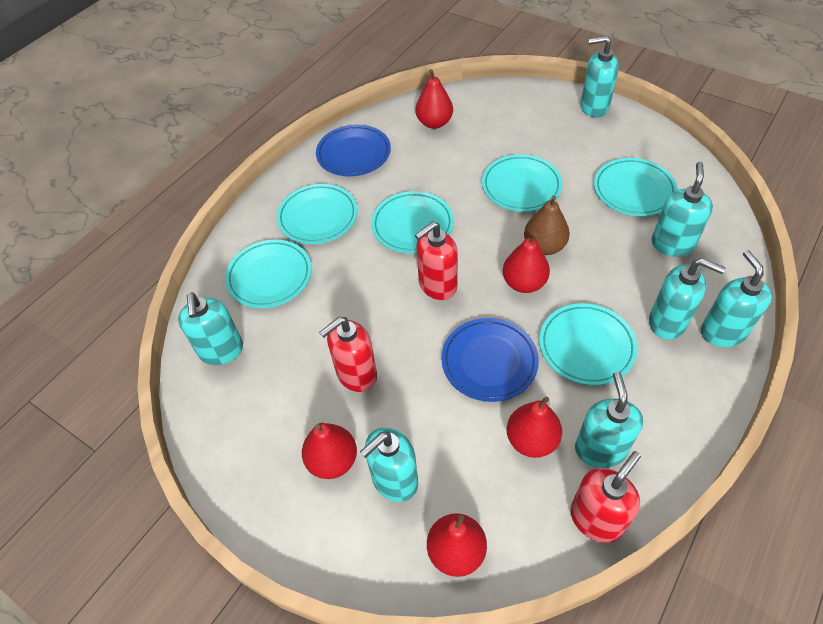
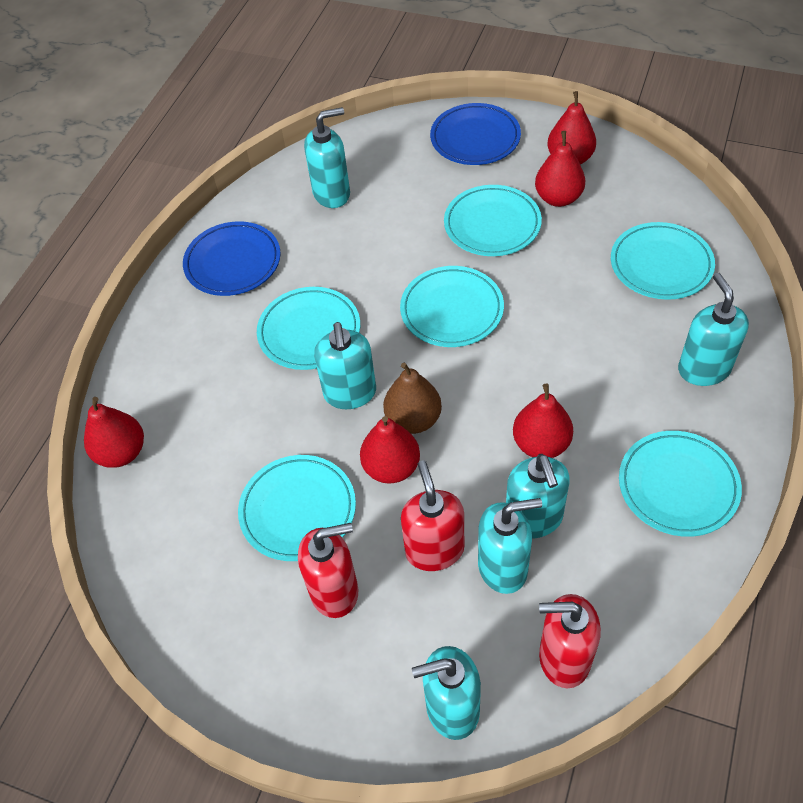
turquoise soap dispenser: [178,293,243,365] [360,428,418,502] [575,372,643,468] [580,36,619,117] [649,258,726,340] [651,162,713,257] [701,250,772,347] = 7 -> [304,107,350,208] [314,322,376,409] [412,646,481,740] [478,498,542,594] [506,454,570,538] [678,273,749,386] = 6

